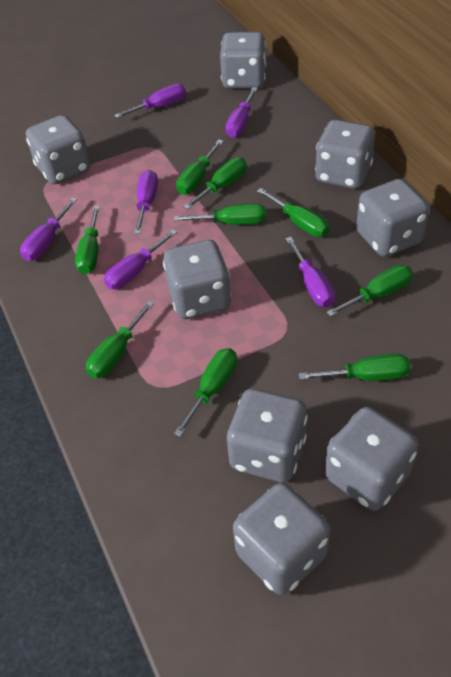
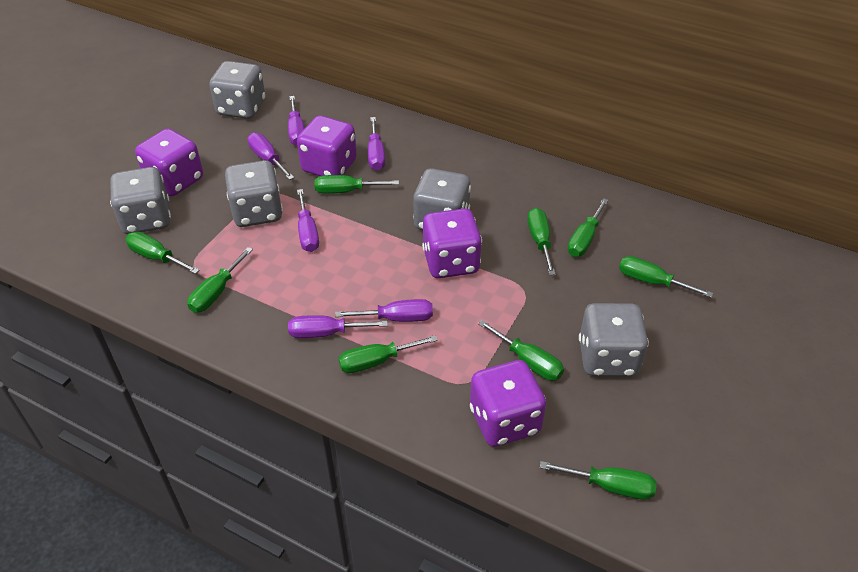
grey dice: [26,115,90,184] [163,240,231,319] [220,32,266,89] [227,389,308,483] [233,483,330,595] [315,120,375,189] [325,407,418,511] [356,179,429,257] = 8 -> [110,167,171,234] [209,61,265,119] [225,160,283,227] [413,168,471,230] [579,303,649,377] = 5
purple dice: none = 0 -> [135,128,203,196] [297,116,357,176] [422,209,482,278] [470,360,546,447] = 4

